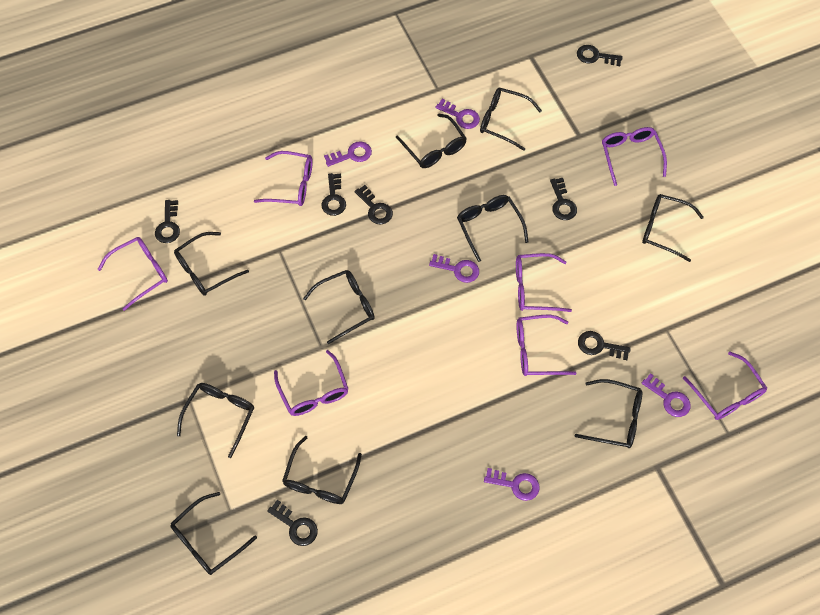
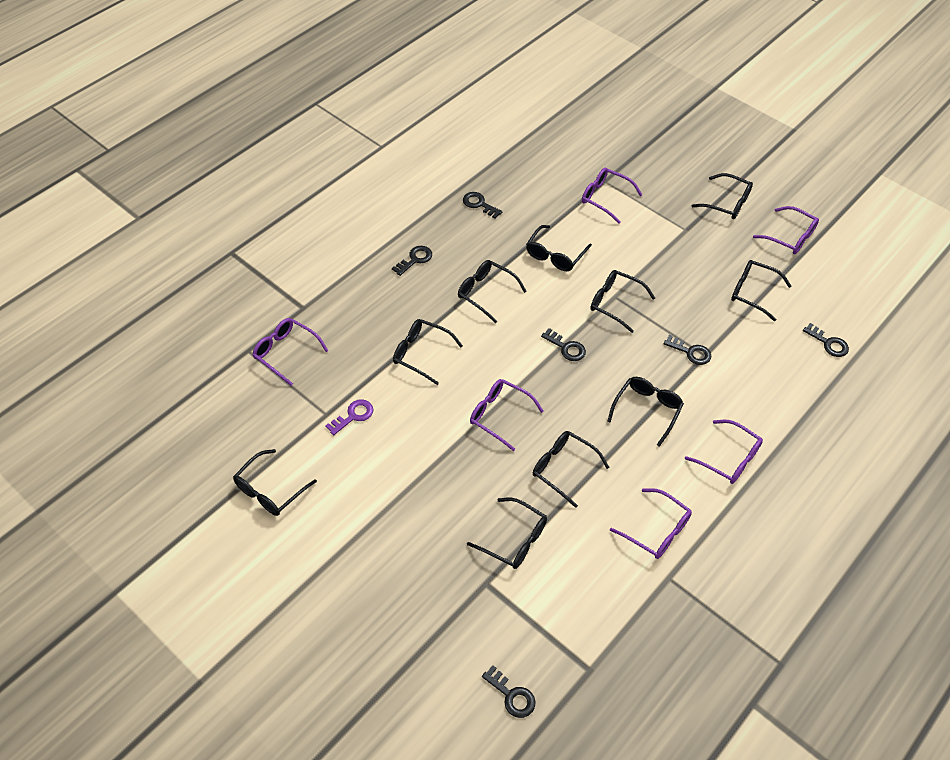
black key: [155,200,180,243] [267,500,318,546] [321,173,346,216] [355,185,393,225] [550,178,577,220] [577,45,623,66] [578,331,631,360] = 7 -> [392,246,432,276] [463,192,502,219] [482,665,535,718] [541,328,586,361] [664,335,711,365] [803,323,849,357] = 6
purple glasses: [97,237,168,311] [254,151,313,206] [274,350,348,416] [516,253,572,312] [517,315,577,376] [602,127,667,186] [683,352,767,420] = 7 -> [252,318,329,386] [470,379,543,451] [582,168,642,224] [610,488,692,559] [685,420,763,484] [753,206,819,254] = 6
purple key: [324,141,372,167] [429,254,479,283] [435,99,480,129] [484,468,540,501] [642,373,691,417] = 5 -> [326,399,373,435] = 1

